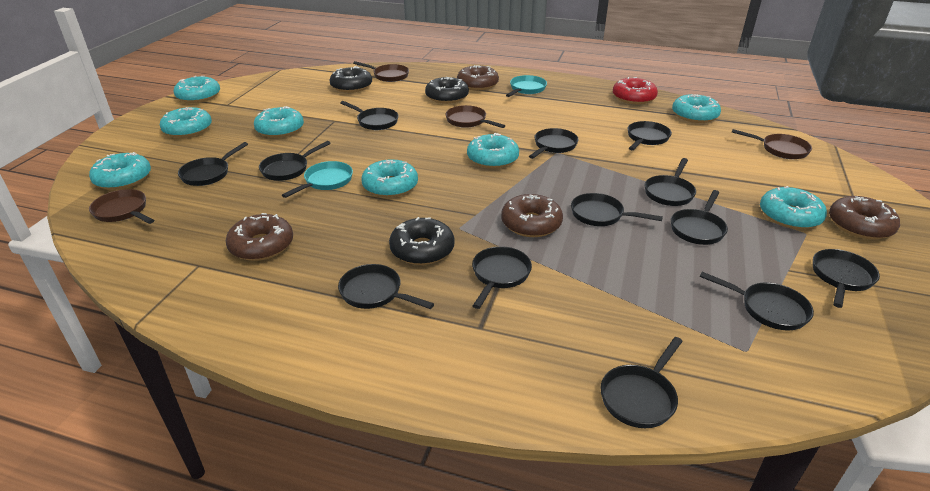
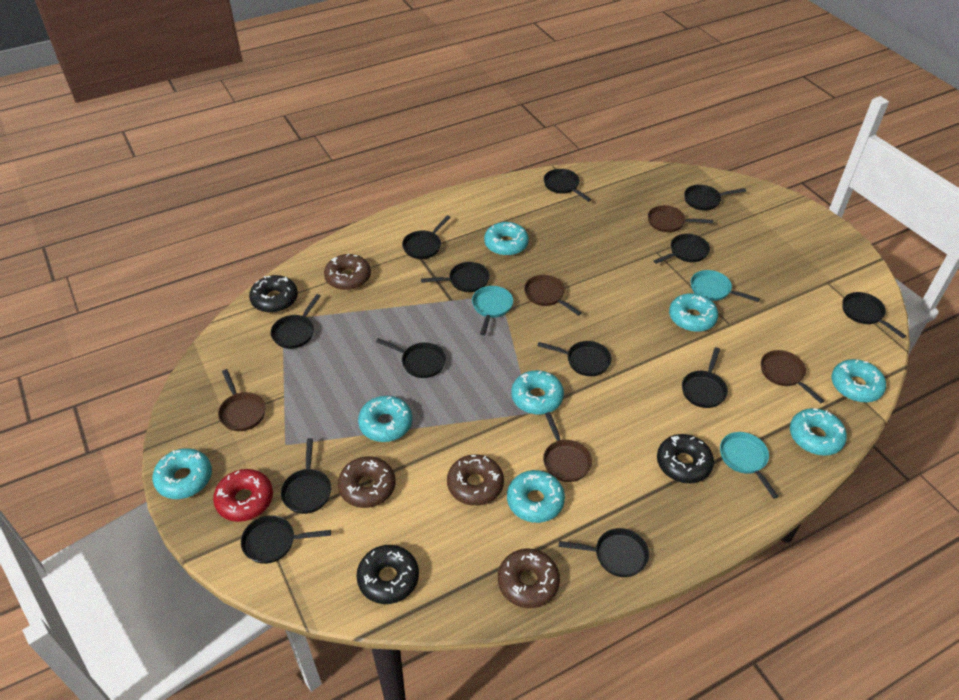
brown pan: [89,189,154,224] [353,61,409,82] [445,105,505,128] [732,129,812,159] = 4 -> [218,369,266,431] [524,275,582,316] [543,412,592,482] [648,205,713,232] [761,350,824,403] = 5
turquoise pan: [282,161,353,198] [506,75,547,97] = 2 -> [472,286,513,335] [691,270,760,302] [720,432,779,499] = 3

